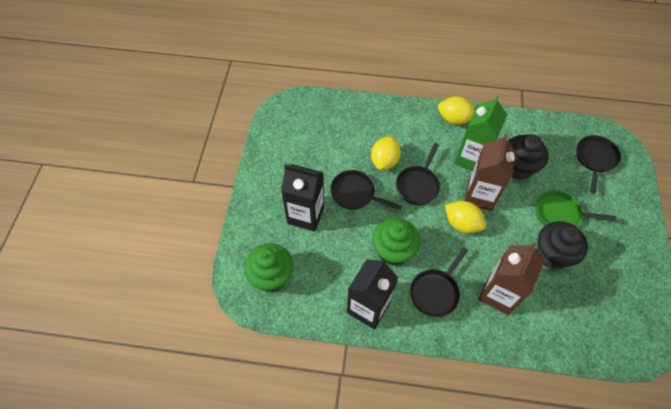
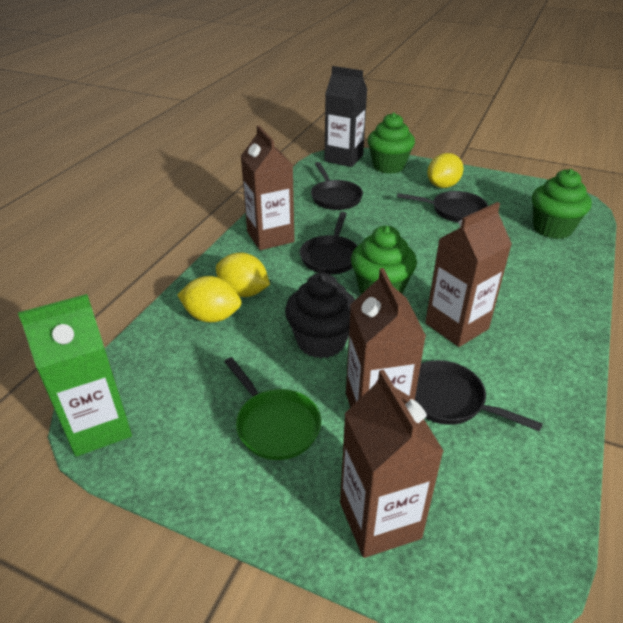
black carton: [281,164,324,232] [347,258,398,329] = 2 -> [324,66,367,167] = 1
black cupcake: [508,134,549,180] [537,221,588,269] = 2 -> [285,273,355,358] = 1
brown carton: [464,134,516,211] [478,243,544,315] = 2 -> [241,126,294,250] [340,370,444,558] [346,268,426,408] [425,202,512,347] = 4
green cupcake: [244,243,294,292] [372,218,420,266] = 2 -> [351,226,417,294] [367,113,415,174] [532,169,592,239] = 3

